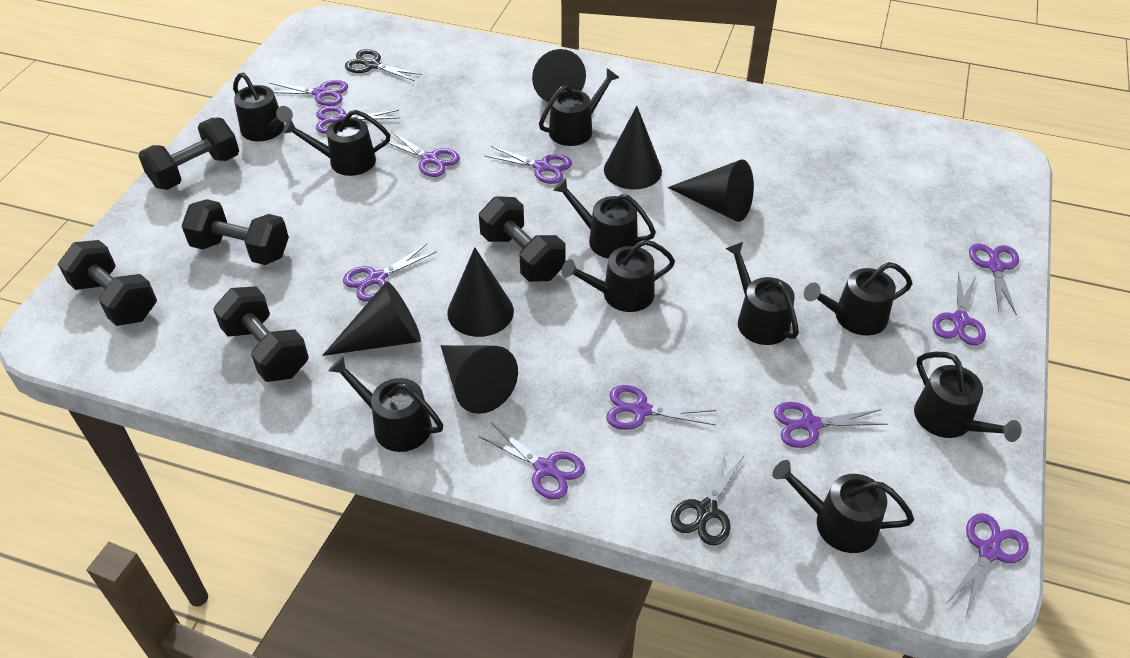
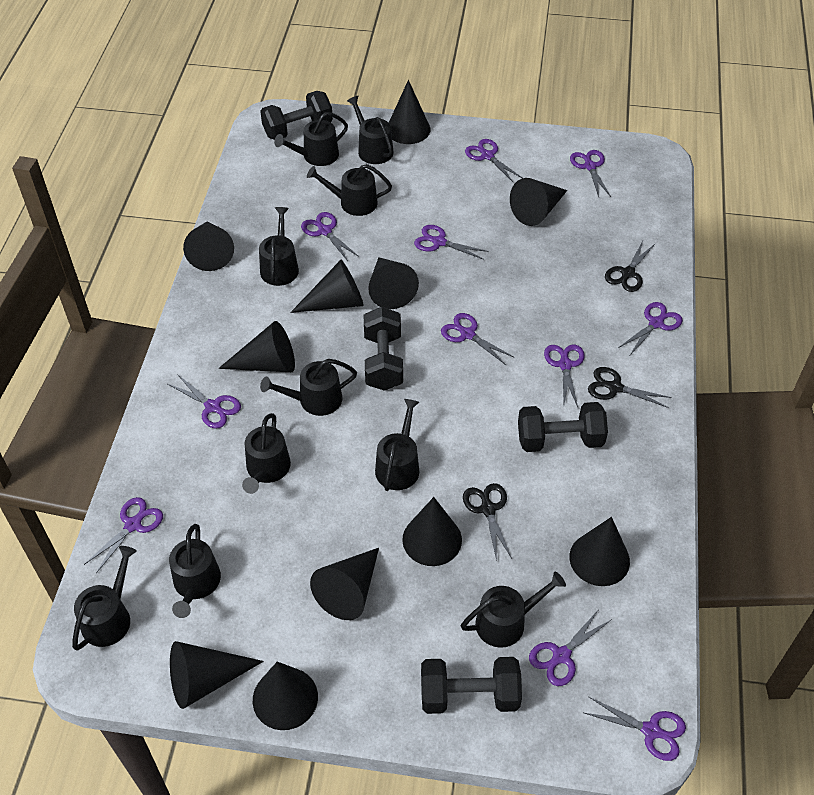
black cone: [322,281,421,356] [441,345,518,414] [447,247,514,337] [532,49,586,102] [604,106,662,190] [668,159,754,222] = 6 -> [170,641,264,709] [183,222,234,271] [218,321,295,372] [253,662,318,730] [290,260,364,313] [310,548,379,620] [368,257,419,309] [389,80,430,144] [402,497,462,566] [510,178,567,226] [569,517,630,586] = 11
black dumbbell: [58,240,157,326] [138,117,239,190] [182,199,289,265] [213,286,309,382] [479,196,566,282] = 5 -> [260,91,333,140] [364,307,403,391] [421,657,522,714] [518,402,608,452] = 4
black scissors: [345,49,422,81] [671,447,746,546] = 2 -> [463,483,512,561] [588,367,672,408] [605,241,656,292] = 3

